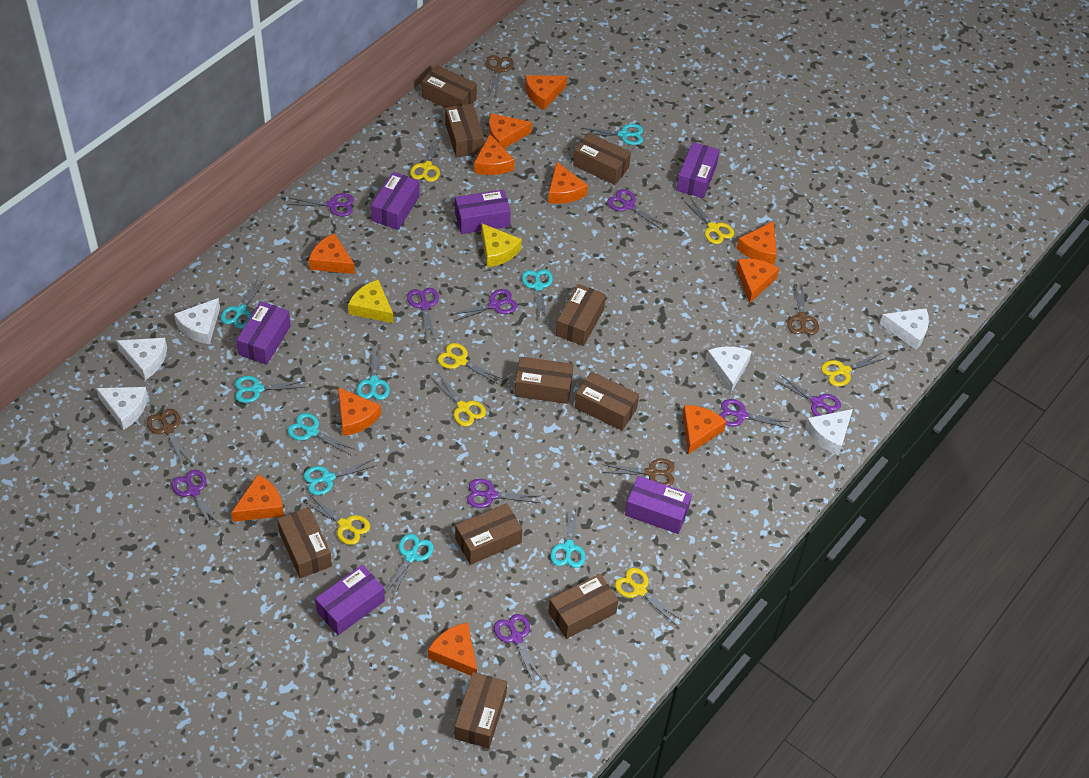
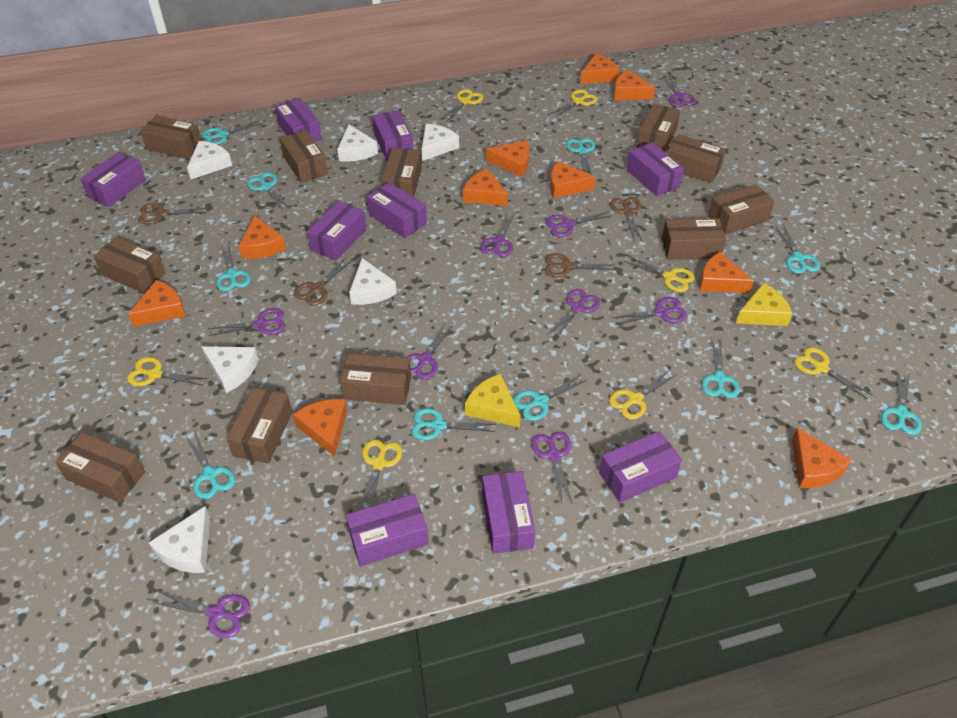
brown box: [277,507,332,578] [422,65,477,108] [445,104,484,157] [454,672,507,748] [455,503,522,565] [514,357,574,404] [548,574,618,639] [556,284,606,346] [573,133,631,185] [575,371,639,431] = 10 -> [55,432,145,503] [93,237,166,293] [140,115,202,159] [226,388,292,463] [280,130,328,183] [340,353,411,405] [382,148,422,197] [637,104,680,152] [662,219,726,260] [668,135,726,183] [708,184,774,235] = 11
orange cheese: [231,475,284,522] [309,233,355,274] [338,387,381,436] [428,622,477,676] [474,134,515,175] [489,113,532,148] [525,75,567,110] [548,162,588,204] [682,405,726,454] [736,259,779,303] [737,221,777,264] = 11 -> [128,280,186,327] [239,215,286,259] [293,399,347,457] [463,169,508,206] [486,141,530,177] [550,161,596,199] [580,54,619,84] [614,70,655,100] [700,252,754,293] [792,428,852,488] = 10
purple box: [236,301,291,365] [315,565,385,635] [371,172,420,230] [455,190,511,234] [625,476,692,534] [676,142,720,198] = 6 -> [80,152,146,207] [275,98,322,142] [307,201,366,260] [346,494,429,566] [367,182,427,238] [372,110,413,161] [482,471,535,554] [599,431,682,503] [627,142,684,196] = 9
turquoise scissors: [220,277,266,329] [235,376,306,403] [287,413,356,455] [303,459,377,495] [357,346,390,400] [384,534,434,598] [522,269,553,320] [550,504,586,568] [582,124,643,145] = 9 -> [185,432,235,499] [201,120,263,145] [216,243,251,291] [247,172,291,211] [412,408,495,440] [513,374,587,421] [566,138,595,175] [702,340,740,398] [776,226,820,274] [881,372,922,435] = 10

